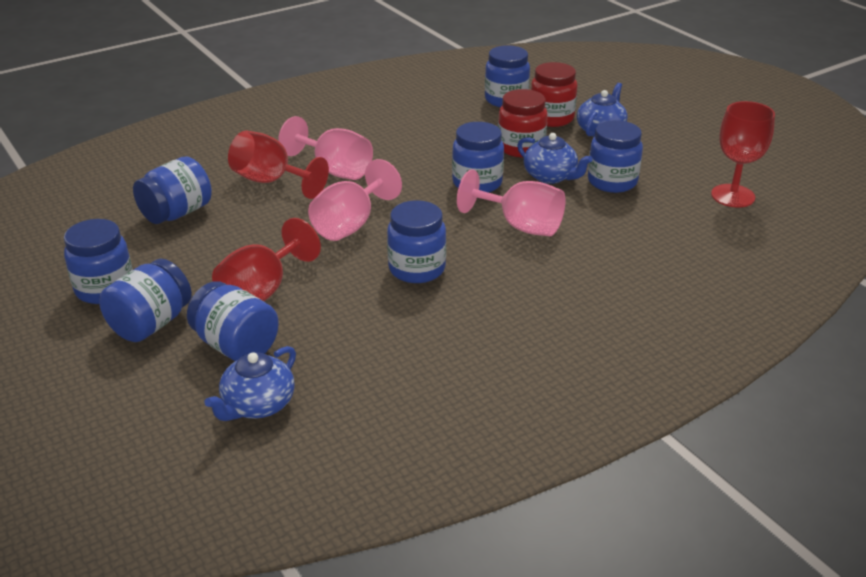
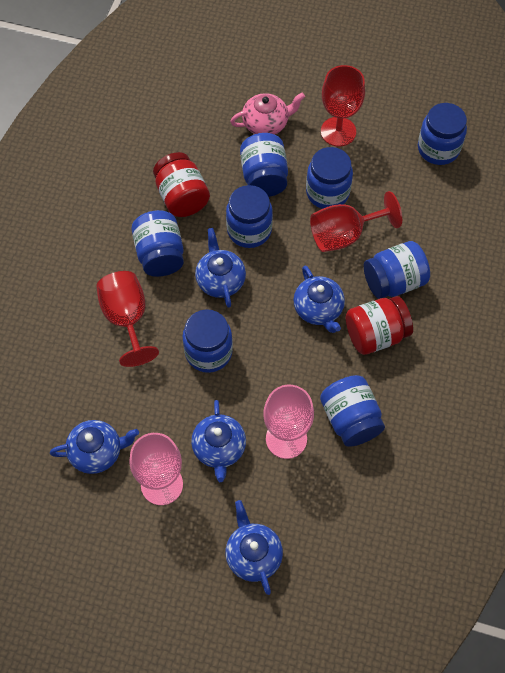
blue teapot: [204,346,296,421] [517,133,593,184] [577,83,627,137] = 3 -> [50,420,139,474] [191,400,246,482] [195,228,246,308] [225,500,283,595] [293,266,345,333] = 5
pink goblet: [278,116,373,180] [308,159,402,241] [457,170,566,236] = 3 -> [129,433,183,505] [263,385,314,459] = 2
pink teapot: none = 0 -> [230,93,305,135] = 1

